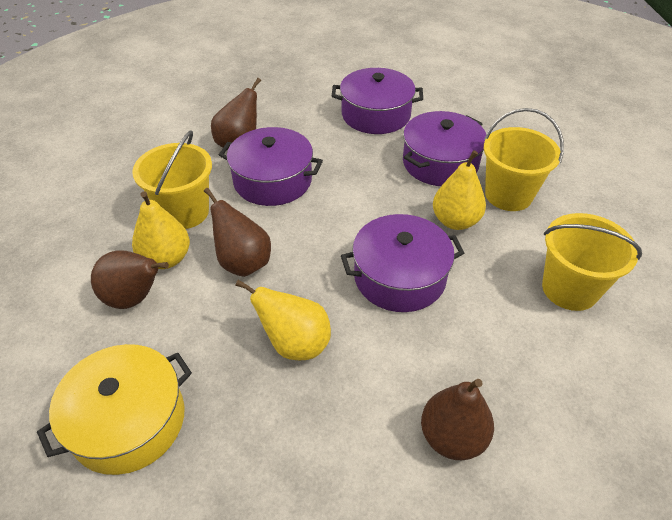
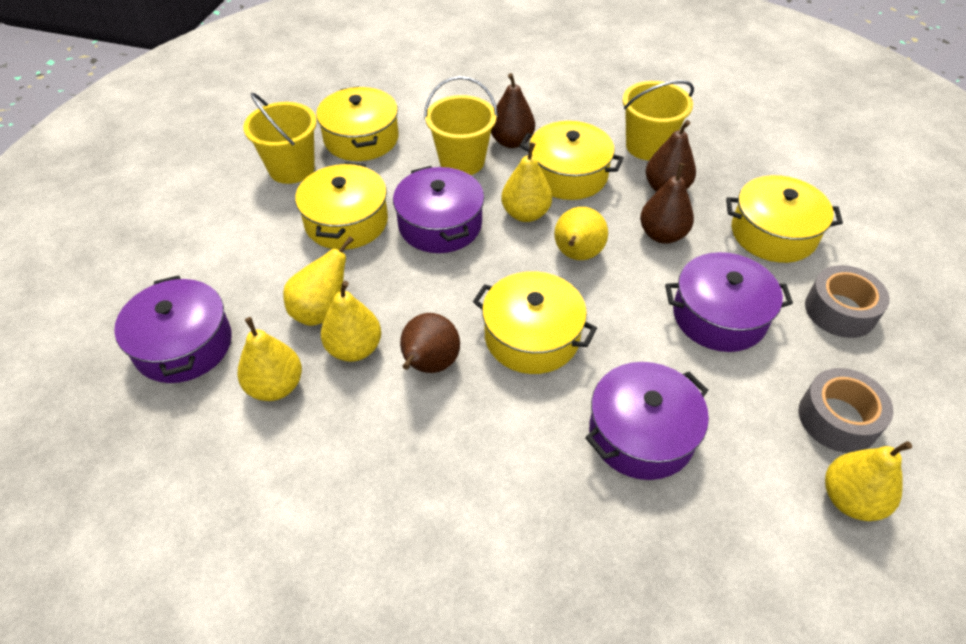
grey tape: none = 0 -> [799,368,893,453] [805,265,890,338] = 2
yellow pear: [132,191,190,269] [235,280,331,361] [433,150,486,230] = 3 -> [237,317,302,401] [283,236,354,326] [321,281,381,362] [501,142,552,222] [554,207,608,260] [825,441,912,521] = 6
yellow pot: [37,344,192,475] = 1 -> [295,162,388,250] [316,86,399,161] [473,271,597,374] [520,121,624,200] [726,175,843,263] = 5

